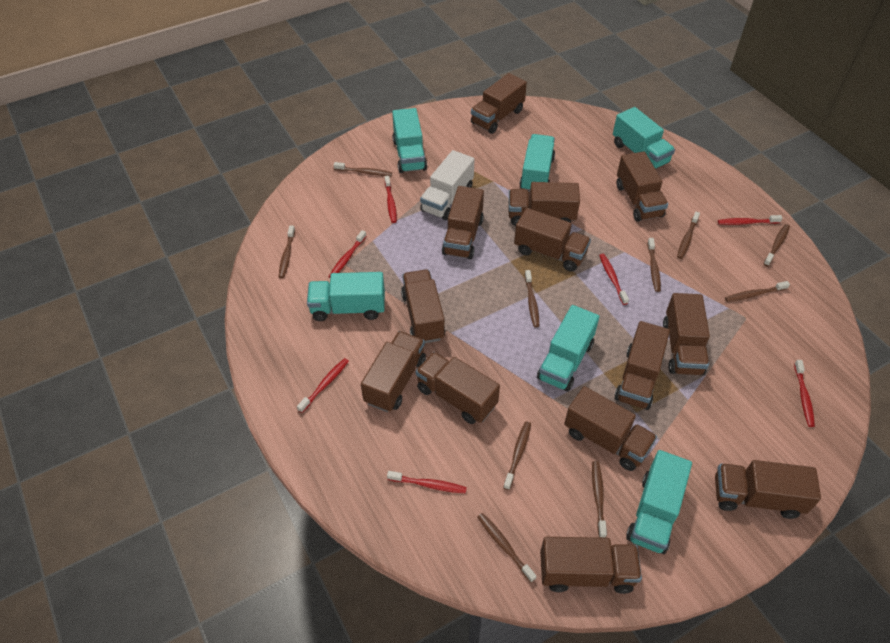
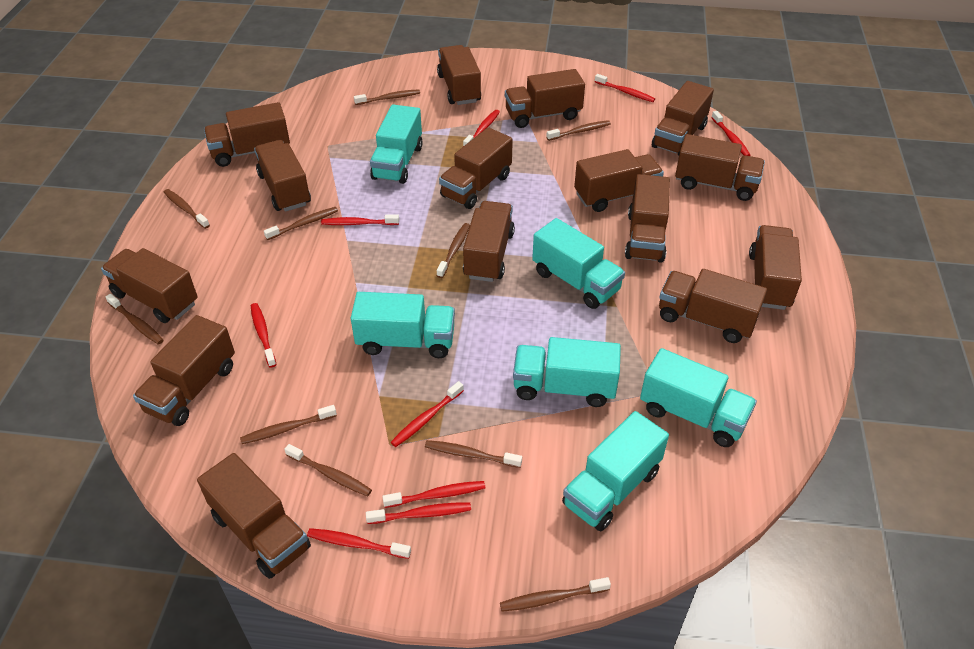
brown truck: [361,331,426,412] [401,270,445,343] [416,352,500,424] [442,186,484,259] [471,73,527,134] [508,182,580,226] [514,208,591,272] [540,537,642,594] [564,386,657,471] [614,321,670,410] [617,151,668,222] [663,293,710,376] [715,460,821,519] = 13 -> [101,248,198,323] [133,315,235,426] [197,453,311,579] [204,102,290,167] [254,140,311,212] [437,45,481,105] [439,127,513,209] [463,201,515,282] [505,69,585,128] [574,149,664,212] [625,174,670,263] [652,81,714,156] [659,269,767,343] [675,134,765,201] [749,225,802,310] = 15
red toothbrush: [297,358,349,413] [329,230,366,278] [385,176,397,223] [387,471,467,493] [599,254,629,305] [718,215,783,225] [794,360,815,427] = 7 -> [251,303,276,367] [307,528,411,559] [321,214,399,225] [366,503,471,524] [382,481,485,508] [391,381,464,447] [463,110,500,146] [595,74,655,102] [711,111,750,156] = 9
white truck: [420,150,475,220] = 1 -> none = 0

